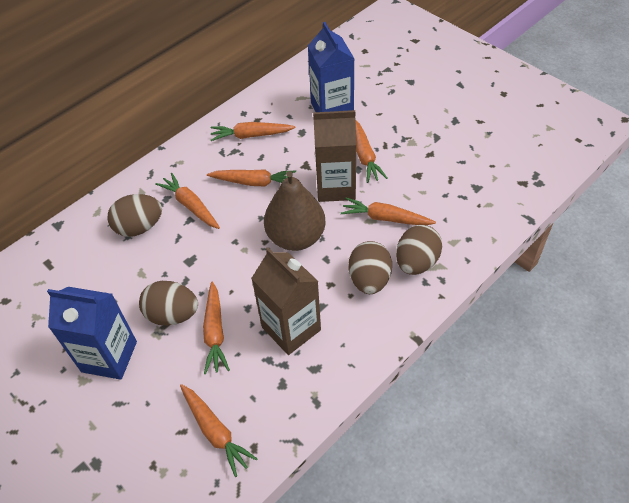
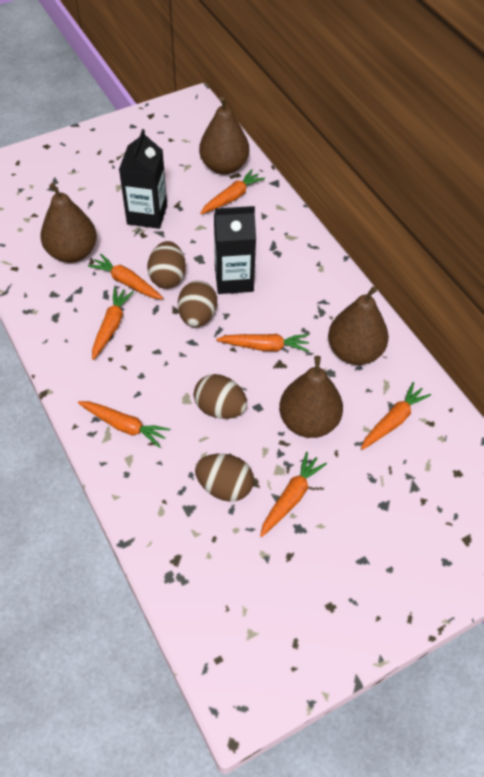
black carton: none = 0 -> [119,129,167,229] [214,206,256,294] = 2
blue carton: [47,287,137,380] [308,22,355,112] = 2 -> none = 0
brown carton: [251,247,321,355] [313,110,357,202] = 2 -> none = 0
brown pear: [264,171,326,251] = 1 -> [41,183,97,263] [199,97,249,174] [279,356,343,438] [328,286,389,365] = 4

